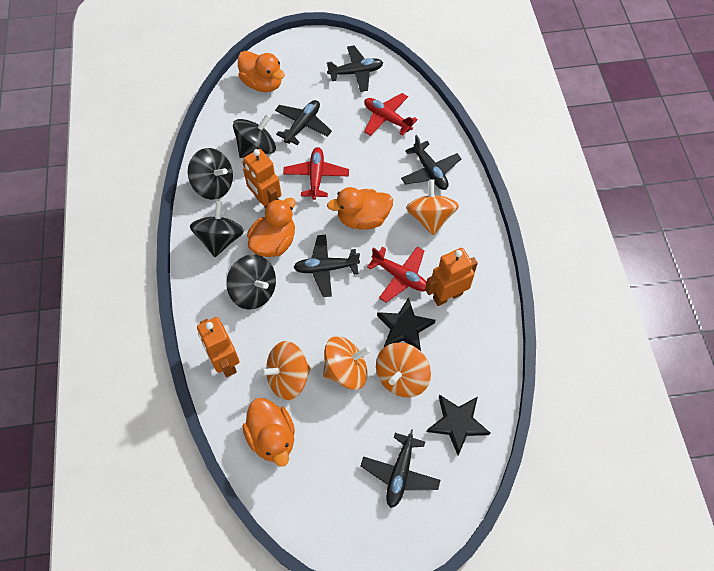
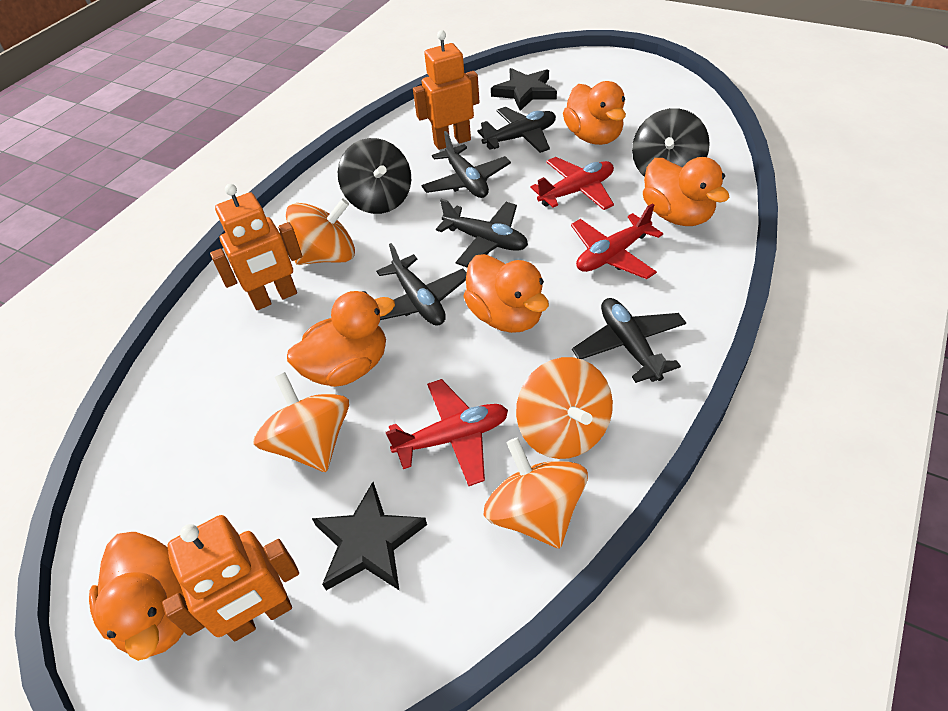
black spinning top: [188,148,233,200] [190,201,244,257] [226,255,276,309] [233,114,276,158] = 4 -> [338,138,411,214] [632,108,710,177] = 2
orange duck: [238,51,285,92] [243,398,295,467] [247,198,296,257] [327,187,393,230] = 4 -> [89,532,184,661] [287,291,395,387] [463,254,549,333] [563,81,626,145] [643,157,730,226] = 5

